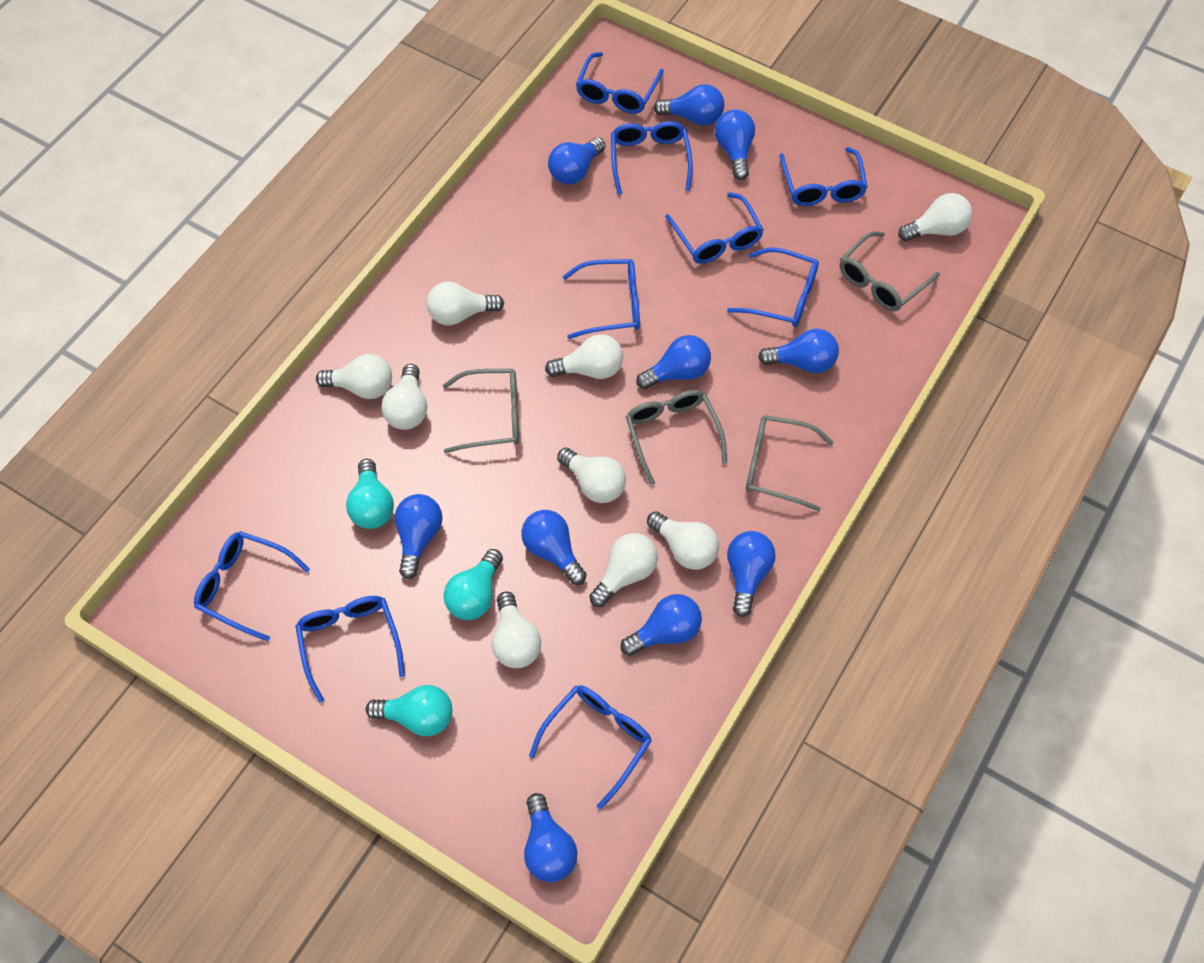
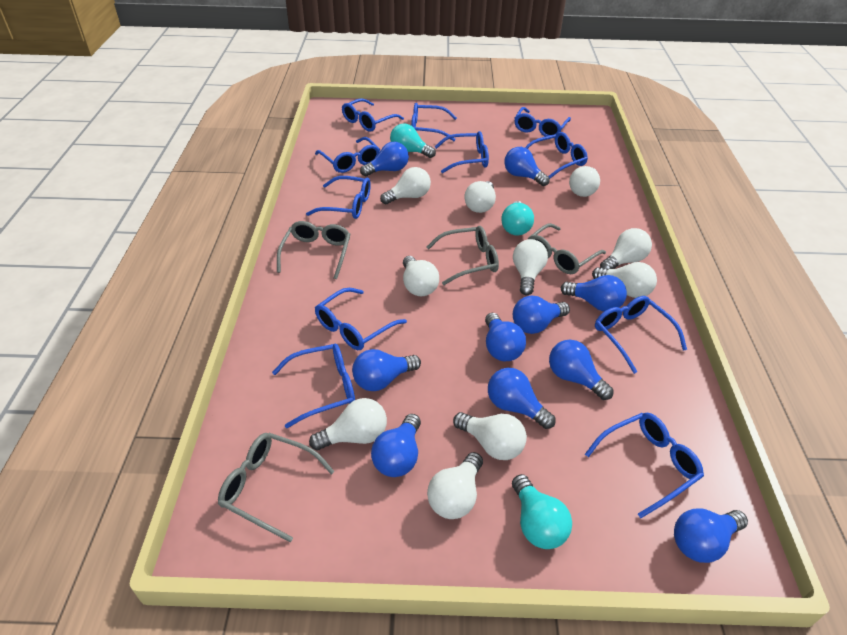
blue glasses: [194,531,310,642] [295,596,405,703] [529,685,652,810] [562,259,640,339] [576,52,664,114] [611,121,693,195] [665,192,764,264] [727,247,819,327] [779,147,868,206] = 9 -> [272,344,355,428] [306,176,371,219] [315,137,380,173] [315,288,407,350] [342,98,404,132] [411,103,457,141] [434,131,489,173] [514,107,571,137] [525,132,588,178] [585,413,704,518] [595,296,687,374] = 11
white light bulb: [316,354,392,399] [381,364,427,430] [427,282,504,325] [492,592,541,668] [545,334,623,379] [557,447,626,503] [589,533,658,607] [647,511,719,570] [898,193,972,241] = 9 -> [309,398,387,450] [380,167,431,204] [403,256,439,296] [427,452,483,519] [453,412,527,460] [464,181,496,213] [513,239,548,295] [569,166,600,197] [592,262,657,298] [600,228,652,269] = 10

